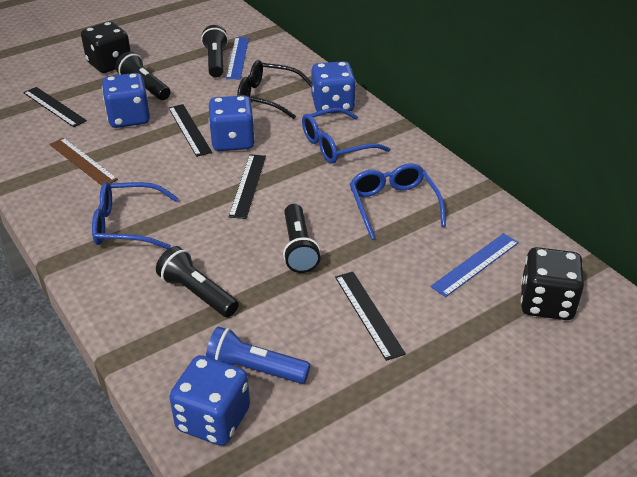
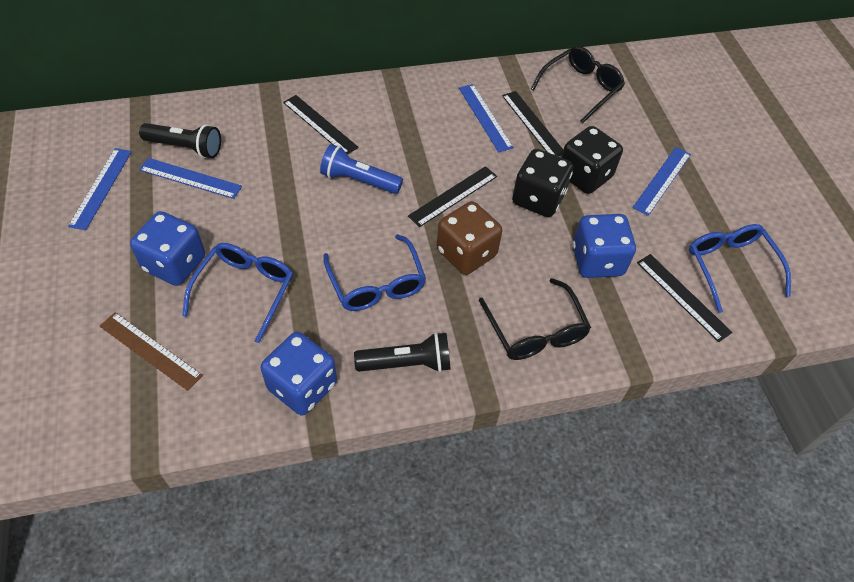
black flashlight: [115,52,171,100] [156,246,239,317] [201,25,228,78] [283,204,321,273] = 4 -> [139,123,221,158] [354,332,450,372] = 2
black glasses: [237,60,312,119] = 1 -> [479,278,591,360] [531,46,625,124] = 2
blue dice: [102,73,150,128] [169,355,250,446] [209,95,255,151] [311,61,356,114] = 4 -> [130,211,205,286] [260,332,337,415] [573,214,636,278] = 3
blue ruler: [226,37,249,79] [430,233,519,297] = 2 -> [68,148,132,230] [139,158,242,199] [459,84,514,152] [632,147,691,216] = 4
brown dice: none = 0 -> [437,201,502,275] = 1

